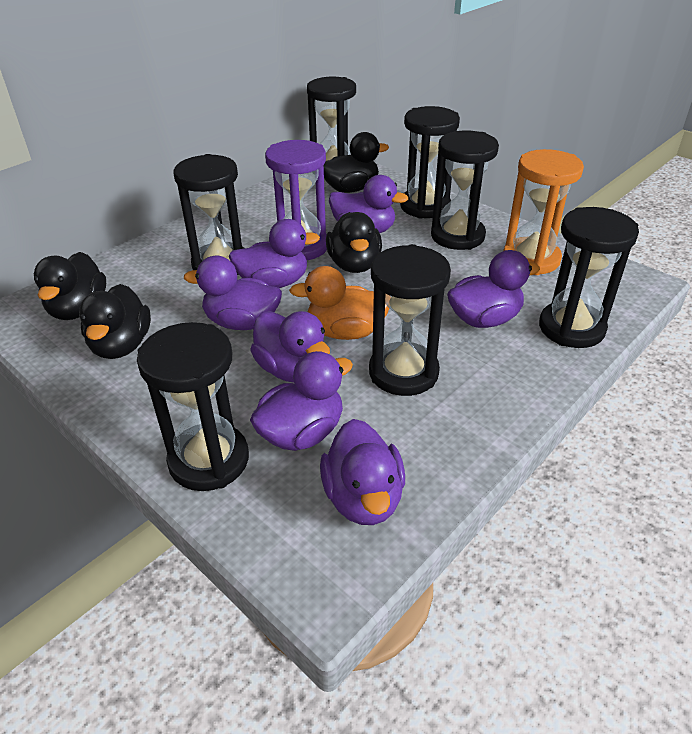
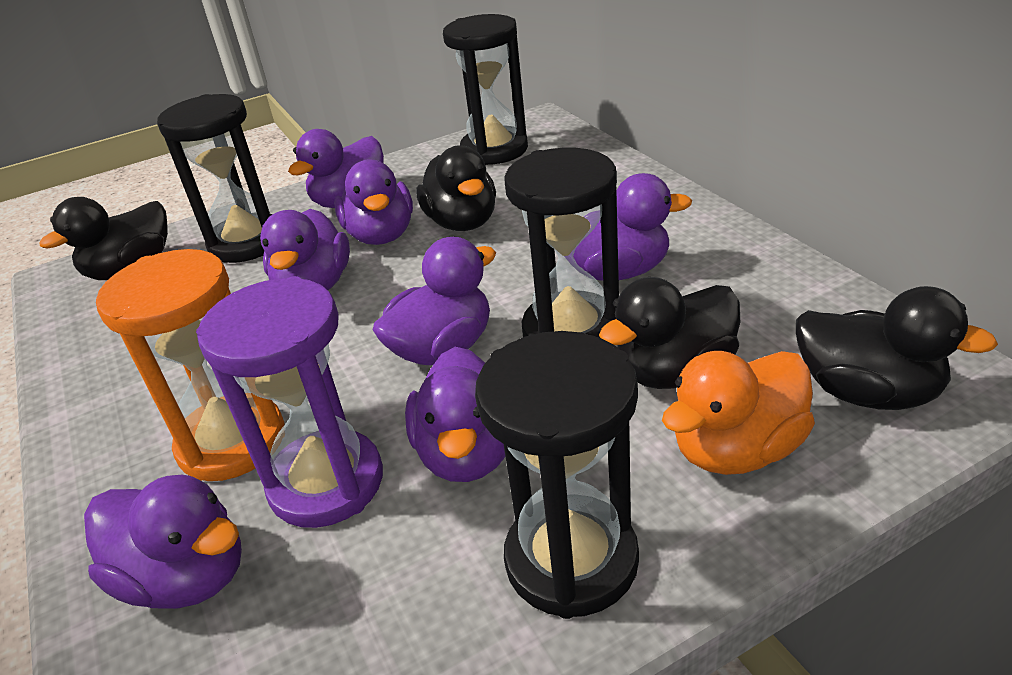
black hourglass: [137,322,249,491] [174,154,244,275] [307,77,356,161] [369,244,451,396] [400,106,460,219] [431,131,499,250] [539,207,639,348] = 7 -> [157,94,272,263] [443,14,528,165] [475,331,639,619] [504,148,619,338] = 4

